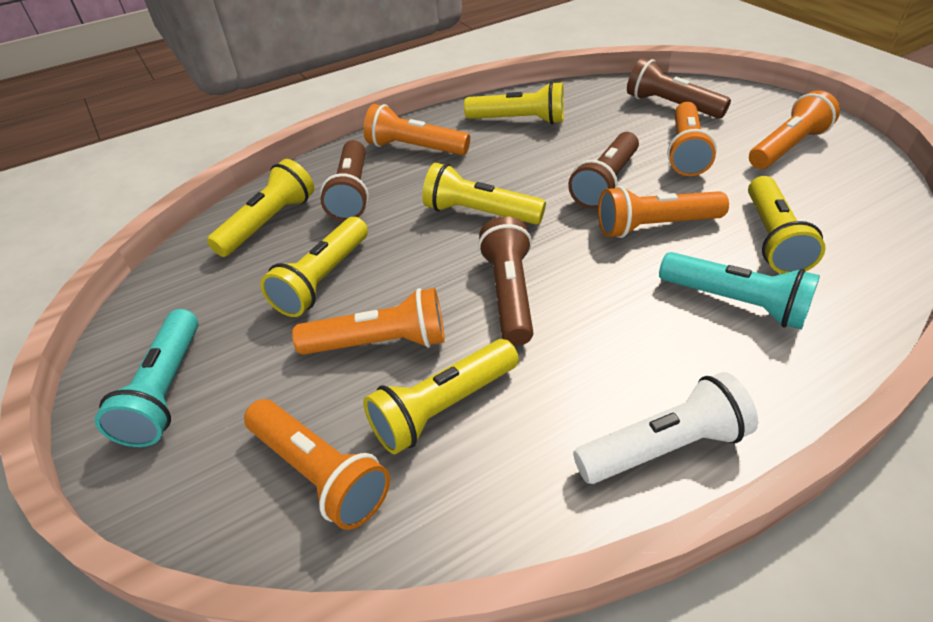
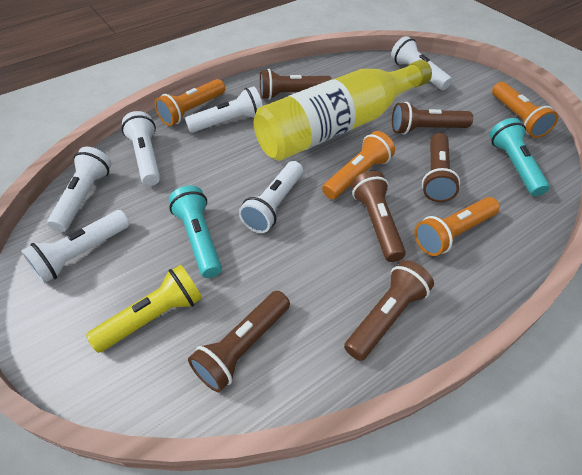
brown flashlight: [320,140,369,221] [478,216,533,346] [568,132,639,209] [627,58,731,119] = 4 -> [188,291,290,392] [260,69,332,100] [344,260,434,361] [351,171,406,262] [392,102,473,135] [422,133,460,202] = 6
orange flashlight: [244,399,390,530] [292,288,445,355] [363,104,470,155] [598,186,729,238] [667,102,717,176] [749,90,840,169] = 6 -> [155,79,225,126] [322,131,395,199] [414,197,500,256] [492,82,558,138] = 4
white flashlight: [573,372,758,484] = 1 -> [21,210,130,284] [47,147,112,232] [122,111,160,186] [185,86,263,133] [239,161,303,233] [391,36,452,90] = 6
yellow bottle: none = 0 -> [254,60,432,161] = 1
yellow flashlight: [207,159,314,257] [260,217,368,317] [363,339,519,454] [422,163,546,225] [464,81,564,124] [748,176,826,274] = 6 -> [86,265,202,353] = 1

